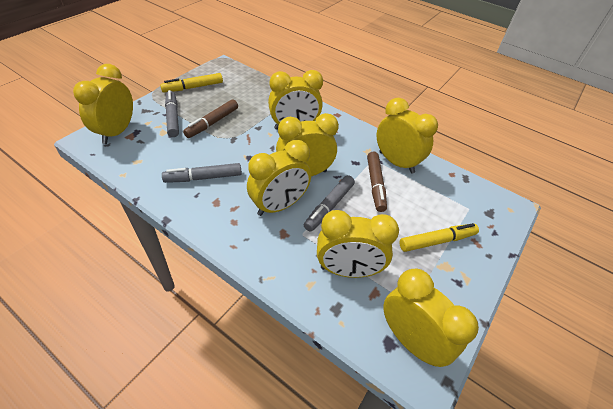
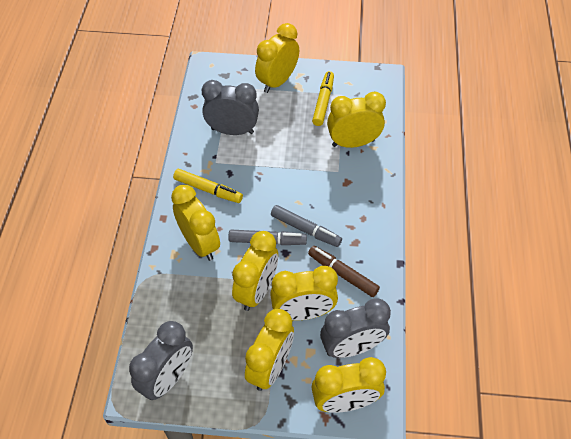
brown marker: [183,99,238,138] [367,152,387,212] = 2 -> [308,246,380,297] = 1
grey clock: none = 0 -> [129,321,193,400] [202,80,259,135] [320,298,391,358] = 3
grey marker: [162,163,242,183] [165,90,179,137] [304,175,355,232] = 3 -> [228,230,307,245] [271,205,342,247] = 2

